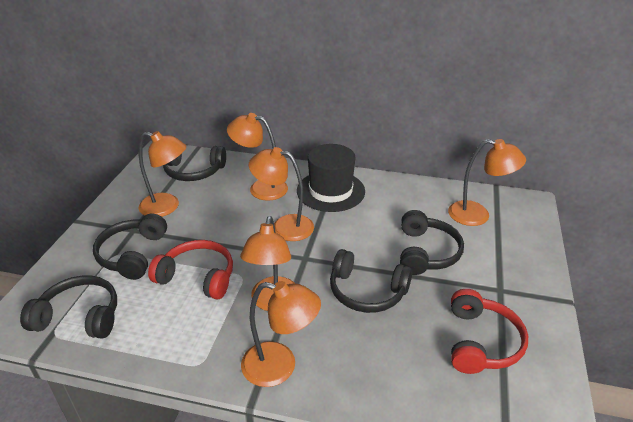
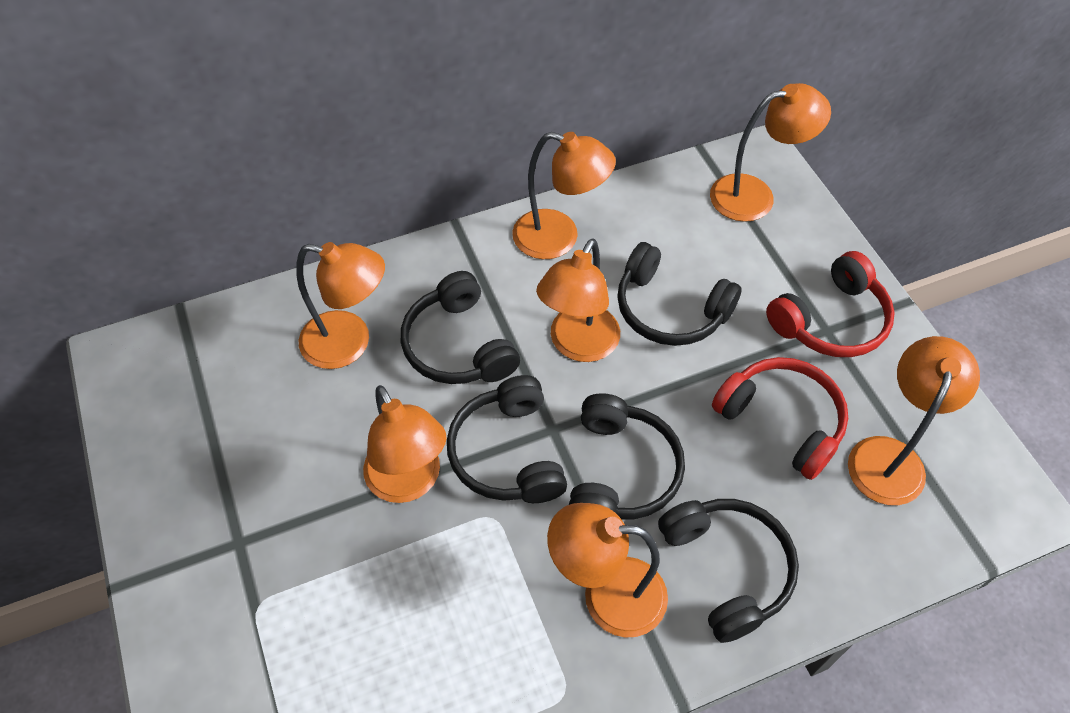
black hat: [297,144,365,212] = 1 -> none = 0
orange lamp: [138,131,186,217] [227,113,288,201] [240,216,294,311] [241,281,321,387] [249,147,314,241] [448,139,526,226] = 6 -> [296,242,385,369] [363,385,447,503] [512,132,616,259] [536,239,620,362] [547,503,668,637] [710,83,831,222] [848,336,980,505] = 7

